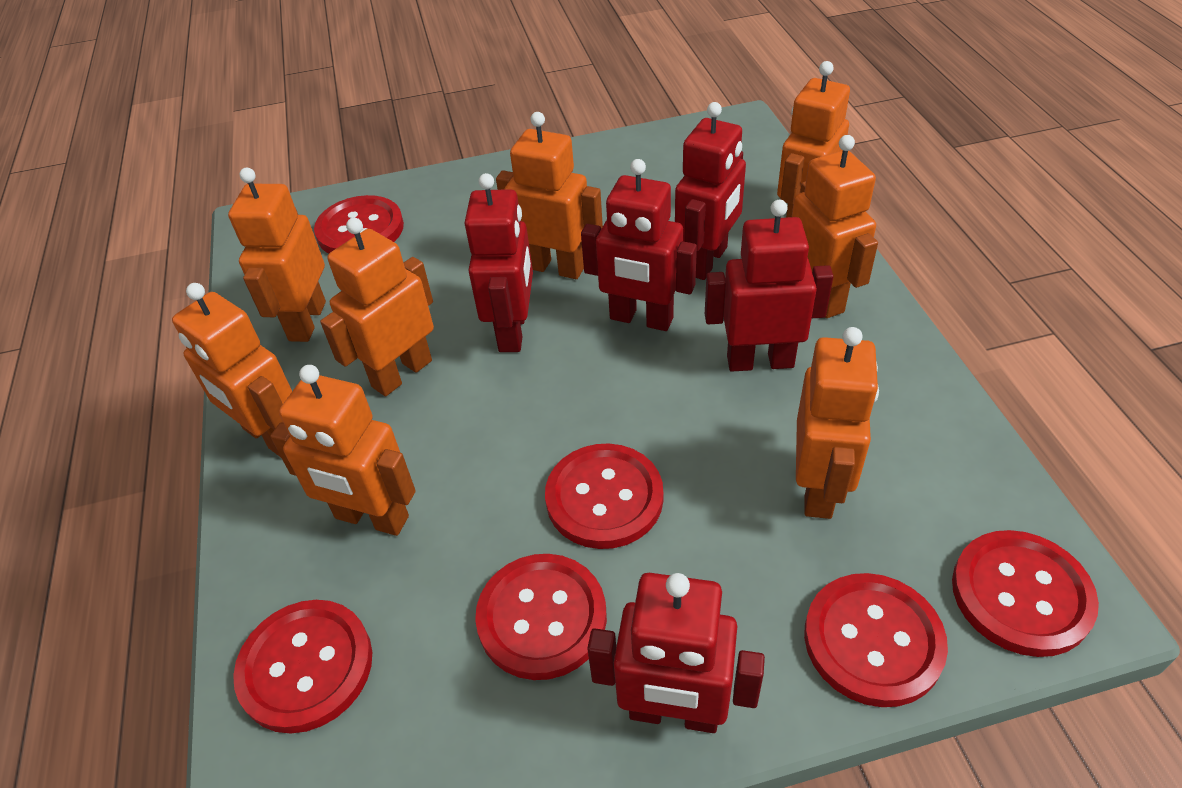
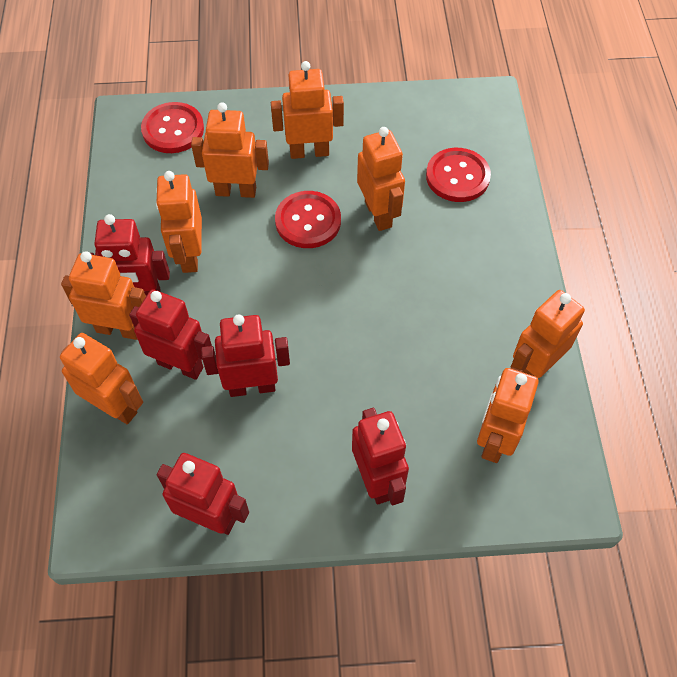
red button: [233,600,372,734] [314,195,404,253] [475,554,607,680] [545,444,663,549] [804,573,948,707] [952,530,1099,657] = 6 -> [141,102,204,153] [275,191,341,248] [426,148,491,202] = 3

